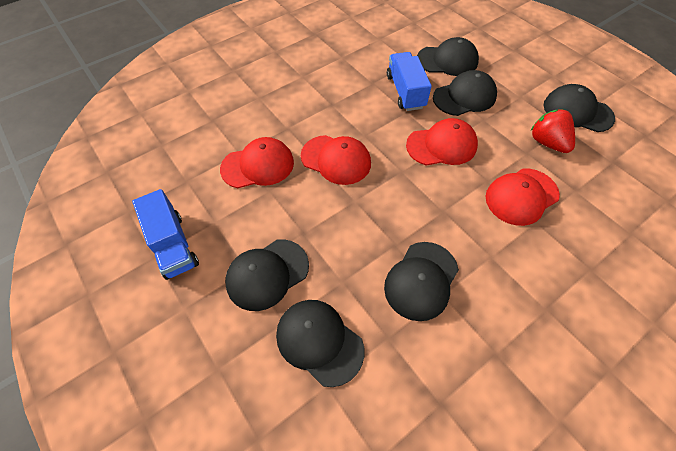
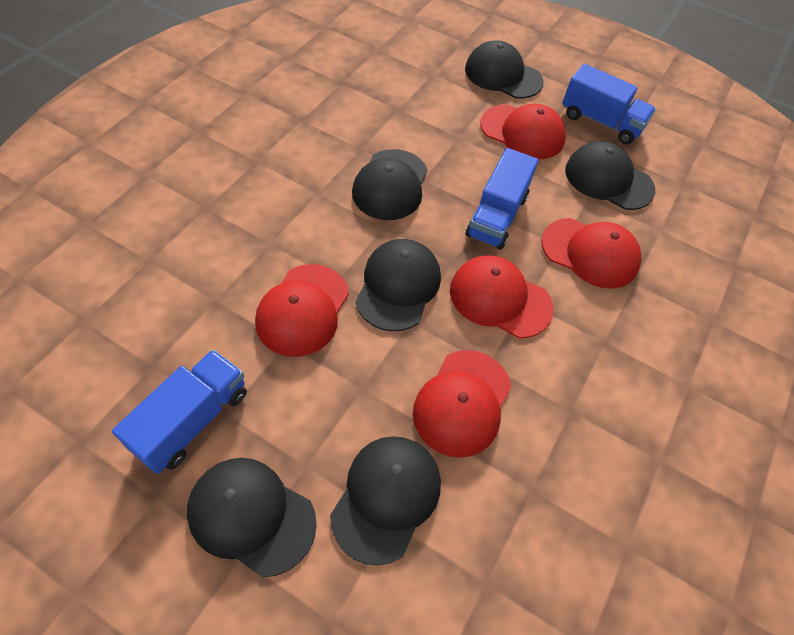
blue truck: [132,189,199,280] [387,52,432,111] = 2 -> [112,350,247,474] [466,148,538,250] [562,64,656,144] = 3
red cap: [220,137,294,188] [301,135,371,185] [406,118,478,166] [486,168,560,226] = 4 -> [255,264,349,357] [413,350,511,458] [450,255,554,338] [480,104,566,159] [541,218,641,289] = 5
red strawberry: [531,109,575,153] = 1 -> none = 0

